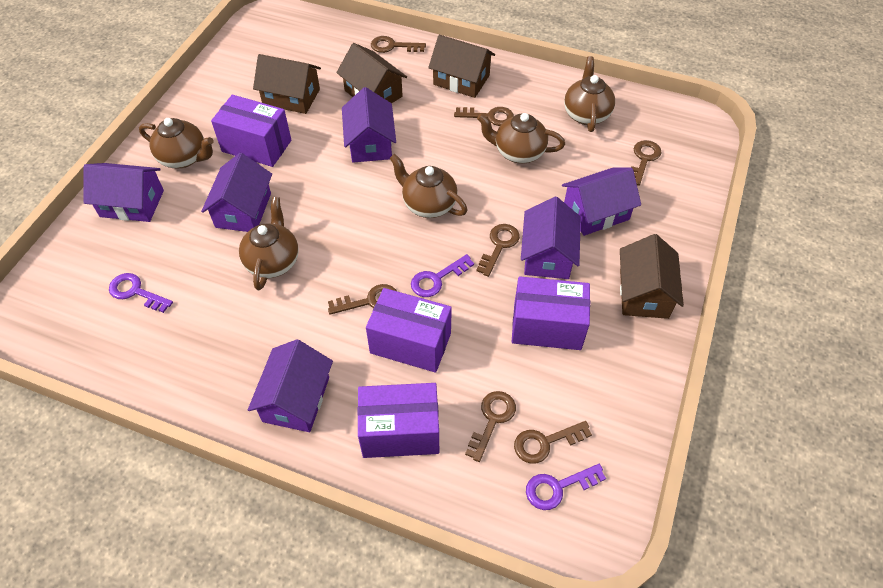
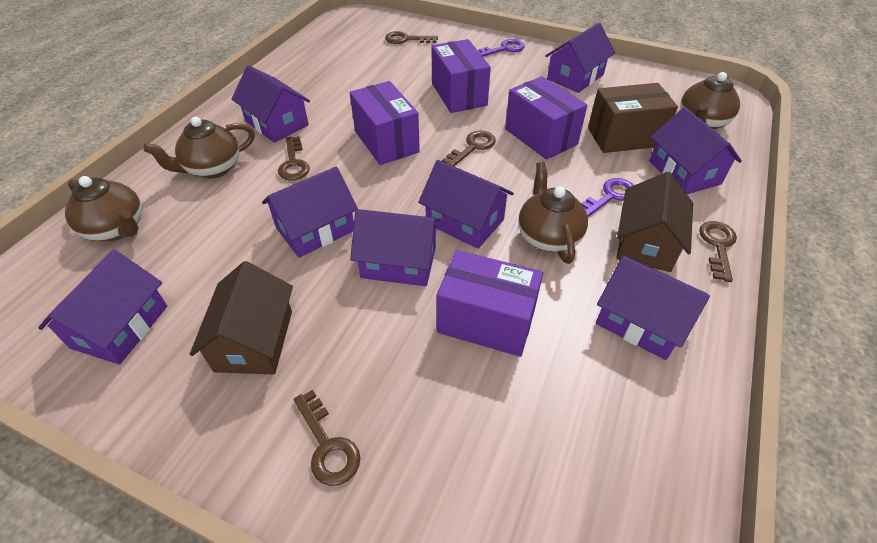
brown box: none = 0 -> [588,83,678,153] = 1
brown house: [253,54,321,114] [336,43,407,103] [428,35,495,98] [620,234,684,319] = 4 -> [190,261,293,374] [616,172,693,272] = 2
brown key: [328,284,397,315] [371,36,426,53] [454,107,514,126] [465,391,516,462] [476,224,520,277] [514,421,592,464] [631,140,662,186] = 7 -> [278,136,310,180] [293,390,360,486] [385,31,438,44] [442,131,496,166] [699,221,737,282] = 5
brown teapot: [139,118,213,168] [239,197,299,290] [390,154,467,218] [477,113,565,164] [564,56,615,132] = 5 -> [65,176,142,241] [144,117,255,178] [519,162,588,264] [680,72,740,130] = 4
purple house: [84,163,164,222] [201,153,272,232] [248,339,333,432] [342,87,396,163] [521,197,581,279] [562,167,641,236] = 6 -> [38,249,167,365] [231,65,310,143] [262,167,358,258] [350,209,441,286] [418,160,514,249] [545,23,615,93] [596,256,710,360] [649,107,742,194] = 8
purple key: [109,273,173,313] [411,254,474,297] [526,464,606,510] = 3 -> [478,39,525,57] [581,178,634,217] = 2

